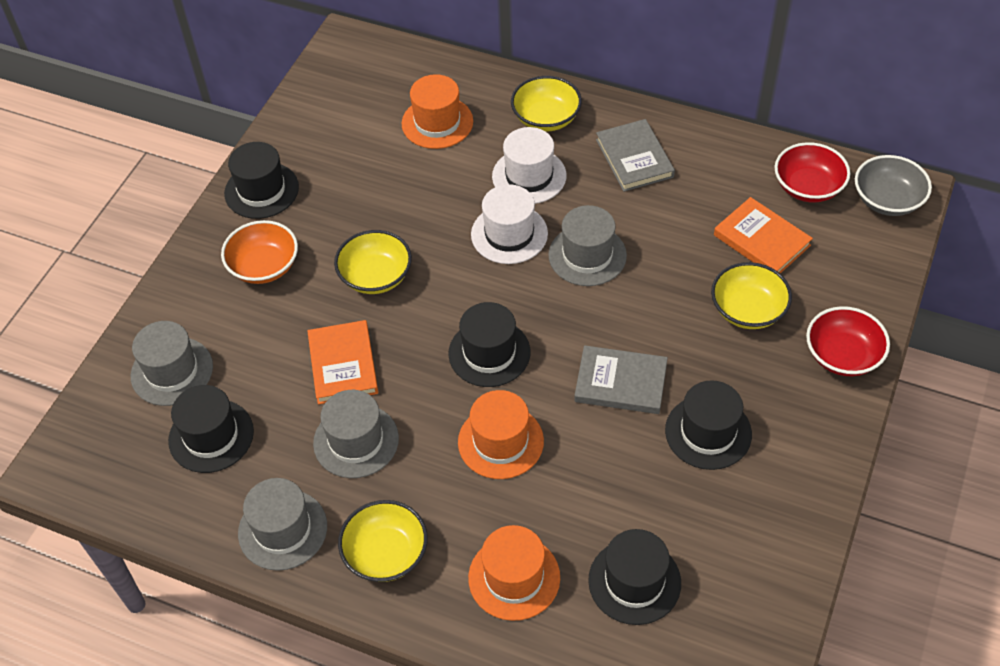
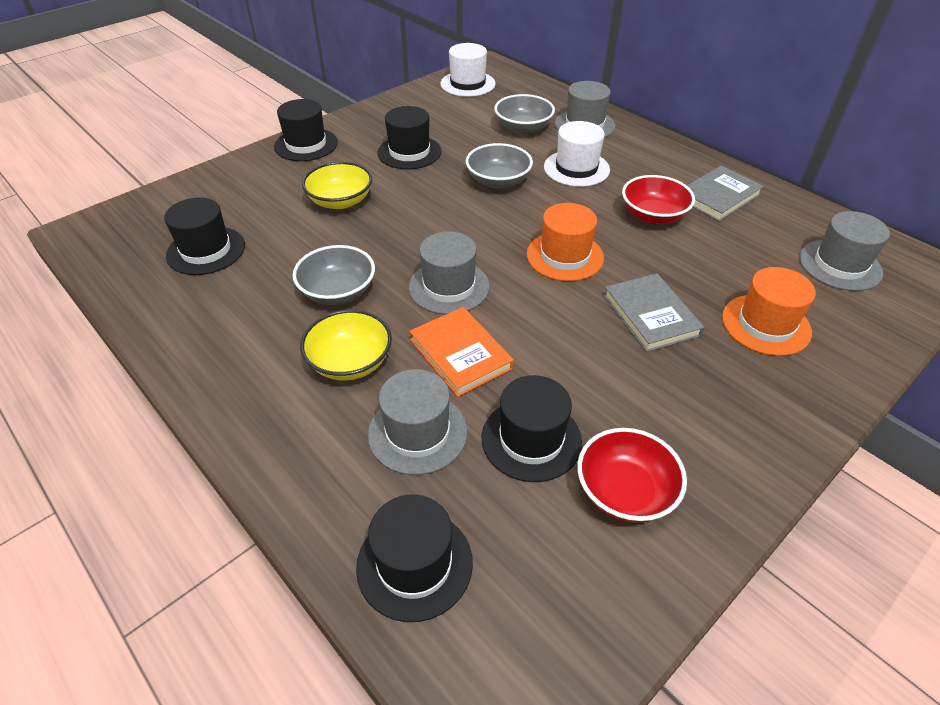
grey bowl: [855,155,932,216] = 1 -> [292,245,375,305] [466,143,533,189] [494,94,555,134] = 3
orange book: [307,320,378,404] [714,197,813,273] = 2 -> [409,307,514,397] = 1
orange bowl: [221,220,298,284] = 1 -> none = 0
orange hat: [402,74,473,149] [458,390,544,479] [468,525,560,621] = 3 -> [527,203,604,281] [722,267,816,356] = 2
yellow bowl: [334,230,412,294] [338,500,428,582] [511,76,582,132] [711,262,792,329] = 4 -> [300,309,392,380] [302,162,372,209] = 2

